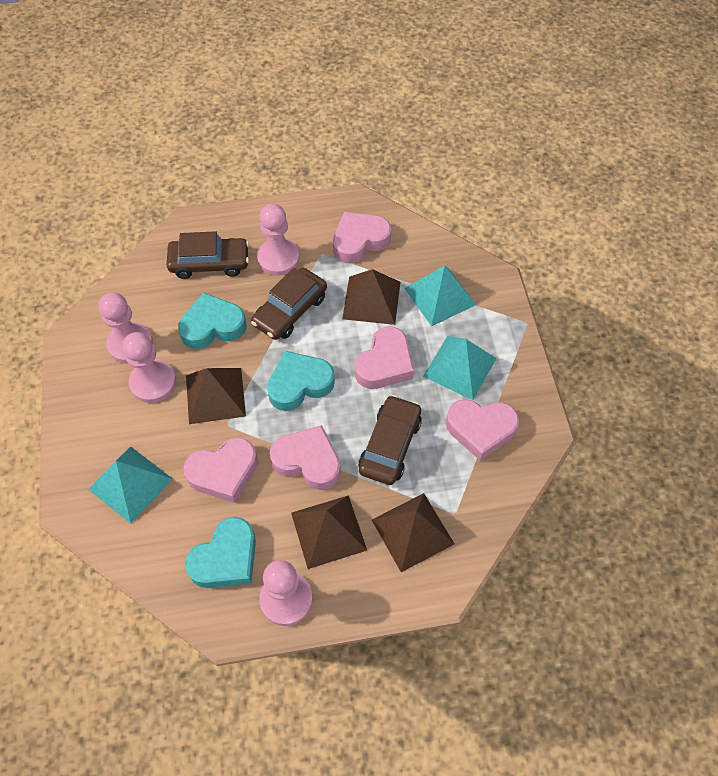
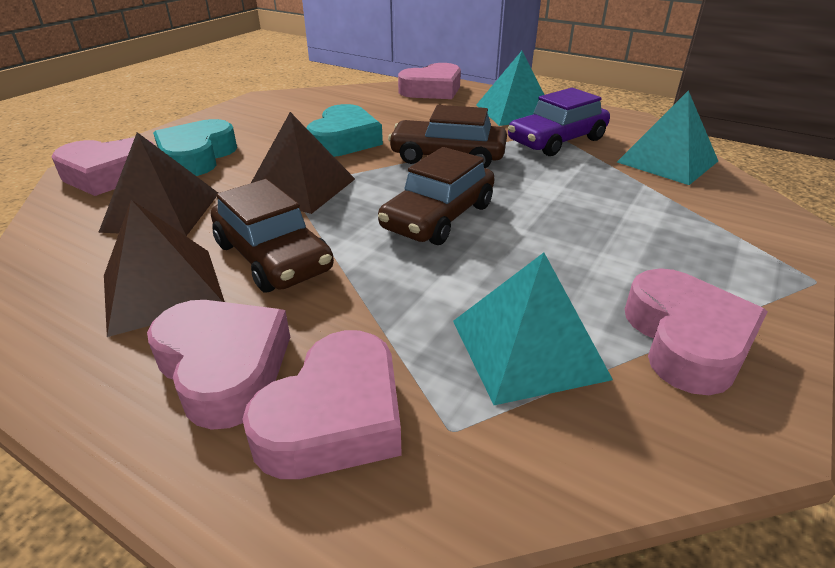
brown pyramid: [186,368,246,424] [291,495,367,569] [342,269,400,325] [372,493,454,572] = 4 -> [98,132,218,236] [104,200,225,337] [251,112,355,214] = 3
pink pawn: [99,292,153,363] [122,332,176,403] [257,203,300,276] [259,560,313,626] = 4 -> none = 0
purple car: none = 0 -> [508,88,610,156] = 1
turquoise heart: [178,293,247,349] [185,517,256,588] [267,351,335,411] = 3 -> [153,119,237,176] [307,104,383,157] = 2

